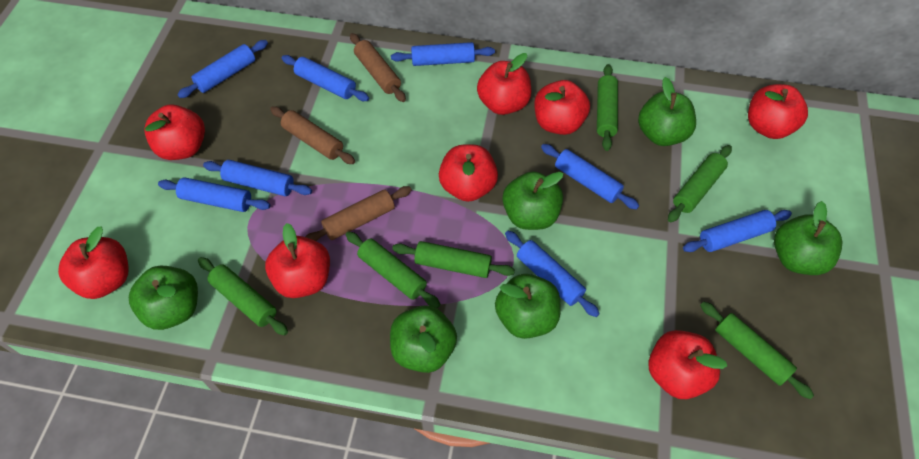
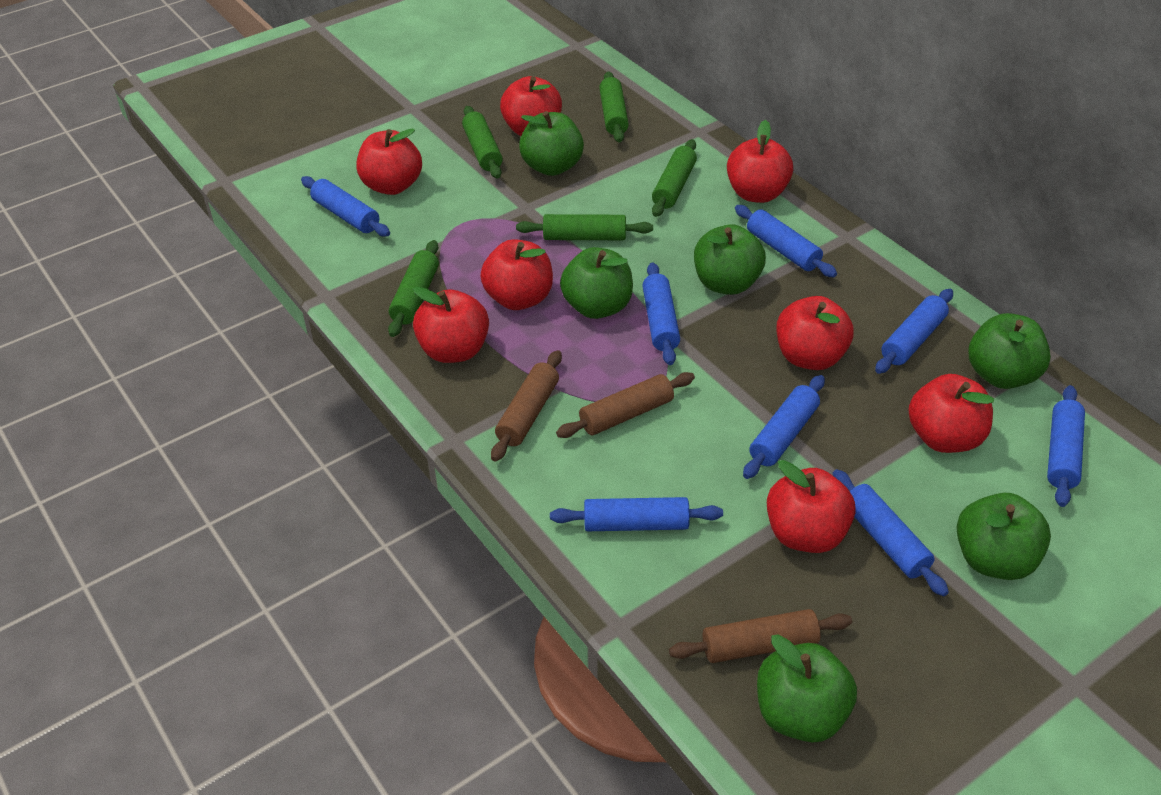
green rolling pin: [198,257,288,335] [346,231,440,308] [392,241,515,278] [597,64,618,151] [668,145,732,223] [700,302,814,399] = 6 -> [388,240,439,337] [462,106,503,178] [516,214,653,240] [599,71,629,143] [652,139,697,217] = 5

